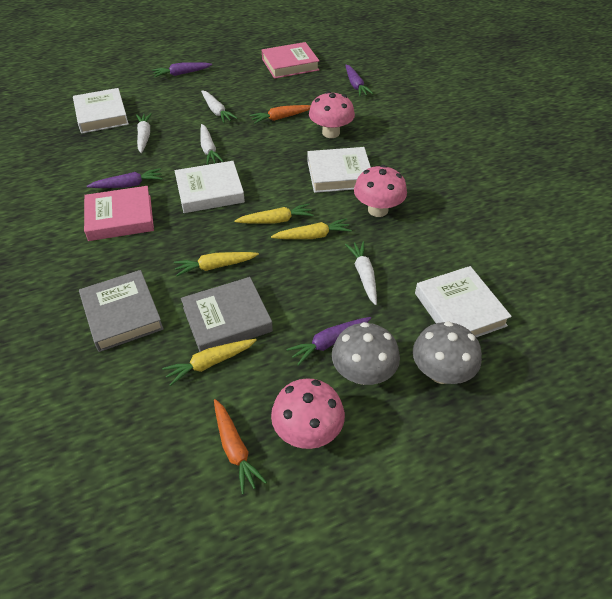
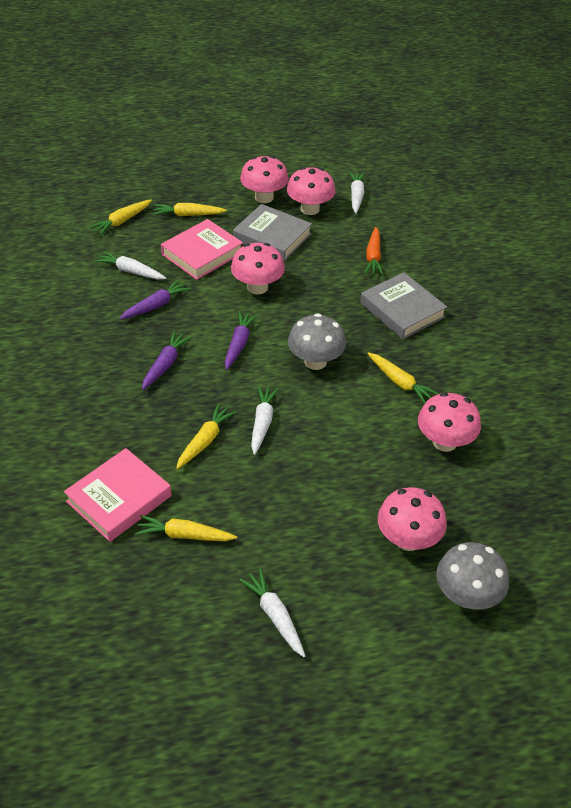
orange carrot: [214,399,267,494] [250,105,311,124] = 2 -> [365,227,383,275] = 1
pink mushroom: [271,378,345,449] [309,91,355,138] [354,165,407,217] = 3 -> [231,243,285,294] [240,156,289,203] [287,167,336,215] [378,487,447,551] [418,392,481,452] = 5
purple carrot: [87,169,163,188] [152,62,212,77] [287,317,371,366] [346,65,374,96] = 4 -> [119,279,191,319] [142,331,192,390] [225,311,258,370] = 3
white book: [73,88,129,133] [175,161,245,213] [307,147,371,193] [415,266,512,338] = 4 -> none = 0
yellow carrot: [162,339,257,386] [174,252,259,276] [234,204,313,224] [271,218,352,239] = 4 -> [89,200,152,235] [135,515,237,541] [153,203,227,216] [176,404,236,469] [367,352,439,404] = 5

